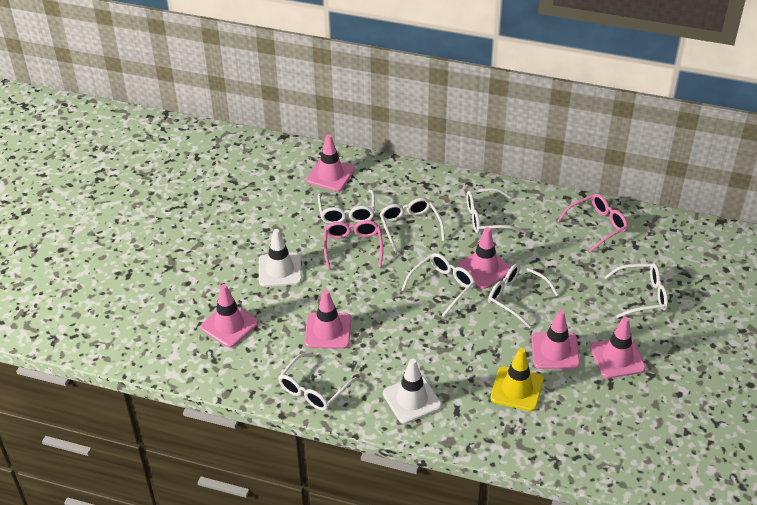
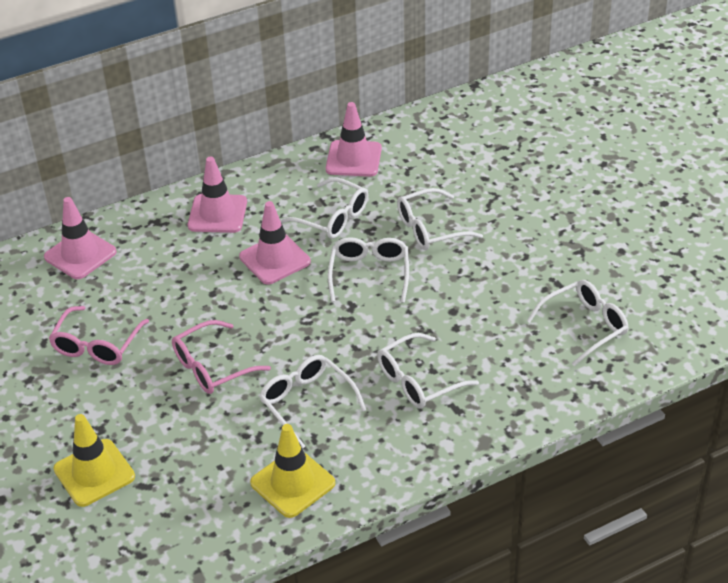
pink traffic cone: [200,284,258,347] [305,290,351,349] [306,134,355,192] [457,227,511,289] [531,310,580,369] [590,317,646,379] = 6 -> [44,197,117,279] [188,157,247,233] [239,201,311,284] [326,102,382,177] = 4
white glasses: [278,353,358,411] [318,190,375,224] [380,198,445,253] [401,253,475,317] [466,188,523,233] [488,263,559,328] [604,263,668,318] = 7 -> [259,355,366,449] [280,177,368,239] [328,237,409,303] [377,333,479,409] [397,188,483,250] [527,280,629,366] = 6
white traffic cone: [259,229,302,287] [383,358,442,424] = 2 -> none = 0
yellow traffic cone: [491,348,544,411] = 1 -> [53,414,135,507] [250,424,335,518] = 2

